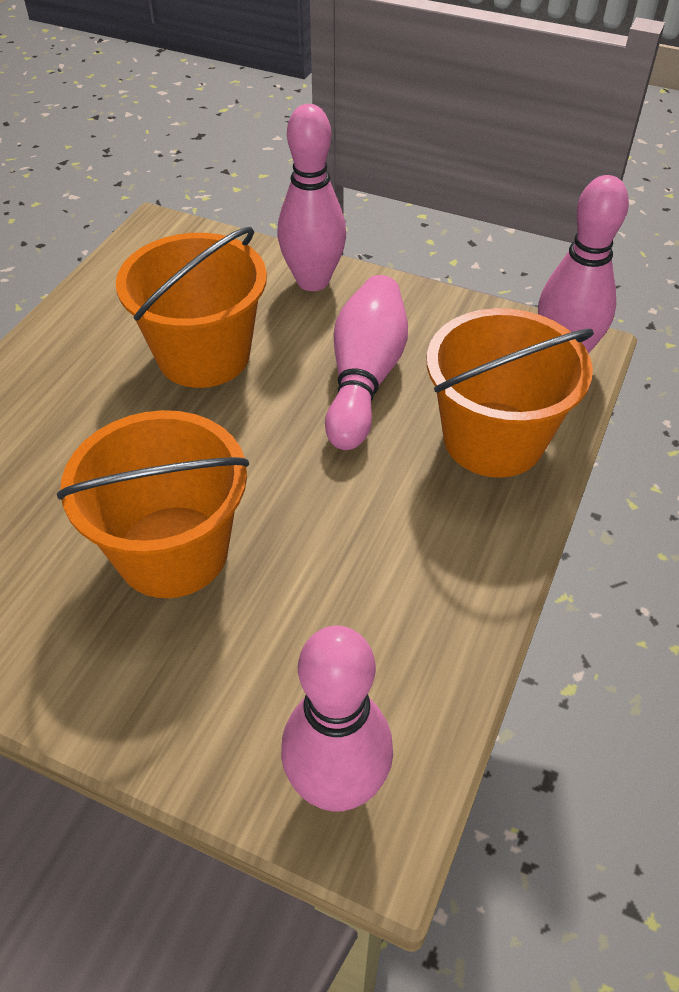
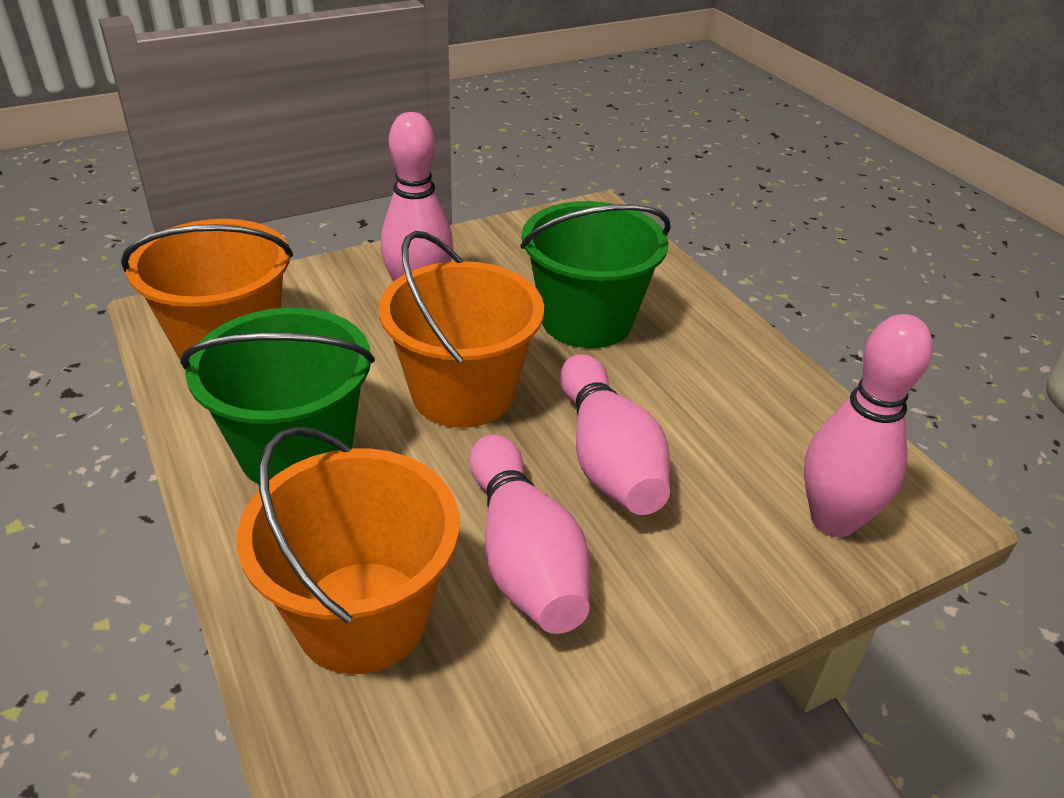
green bucket: none = 0 -> [180,307,375,484] [520,201,671,348] = 2

